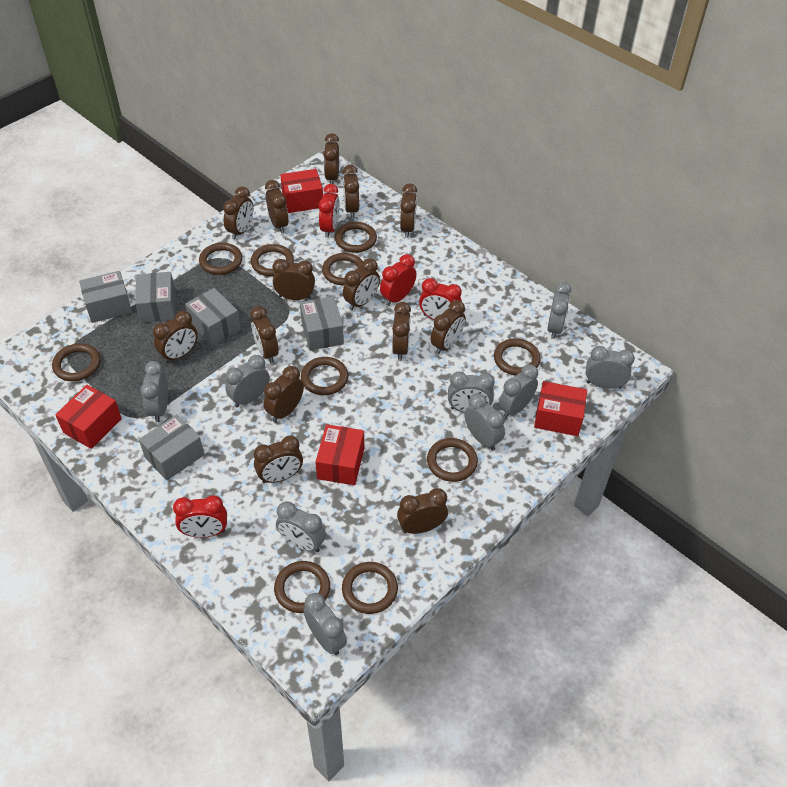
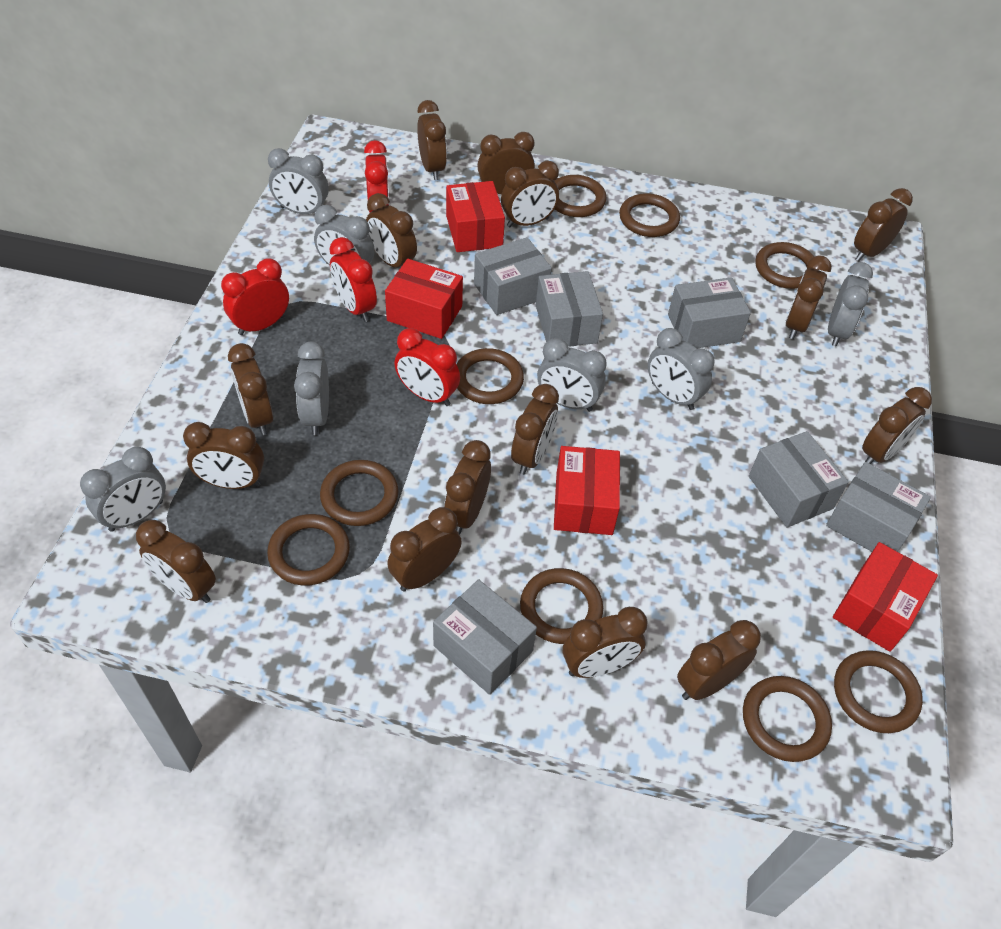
brown clock: [153,311,198,363] [223,186,253,240] [250,306,279,364] [254,436,303,483] [264,366,304,422] [265,180,289,233] [273,259,315,300] [323,133,339,184] [343,165,359,218] [343,258,380,310] [392,302,411,361] [397,488,448,534] [400,184,417,238] [431,300,466,354] = 14 -> [136,520,216,603] [183,422,264,489] [228,343,273,435] [366,193,417,267] [387,507,462,592] [417,100,447,180] [444,440,491,534] [477,132,535,194] [501,161,559,227] [511,384,559,475] [563,607,648,678] [677,620,761,700] [786,255,832,339] [854,188,913,261] [862,387,932,464] = 15
brown ring: [52,343,101,381] [199,243,242,275] [251,244,294,276] [274,561,330,613] [301,357,348,395] [322,253,363,285] [335,222,377,253] [342,562,398,614] [427,438,478,482] [494,338,541,376] = 10 -> [267,514,350,586] [320,460,399,526] [457,348,524,404] [520,568,603,644] [554,175,607,217] [619,193,680,237] [743,676,832,762] [755,242,819,289] [834,650,923,733] = 9
grey box: [79,271,132,323] [135,272,176,323] [139,414,204,480] [185,288,241,346] [300,296,344,351] = 5 -> [433,579,537,695] [474,237,552,315] [536,271,603,346] [668,277,751,348] [749,431,849,528] [826,462,931,552] = 6
grey clock: [140,361,168,422] [225,355,270,407] [276,501,326,552] [303,593,347,655] [448,372,495,413] [464,393,505,450] [499,364,538,418] [547,282,571,339] [586,346,635,389] = 9 -> [80,447,166,532] [268,148,329,214] [294,342,329,435] [314,205,375,266] [537,338,607,412] [647,328,715,410] [828,262,873,347] = 7

